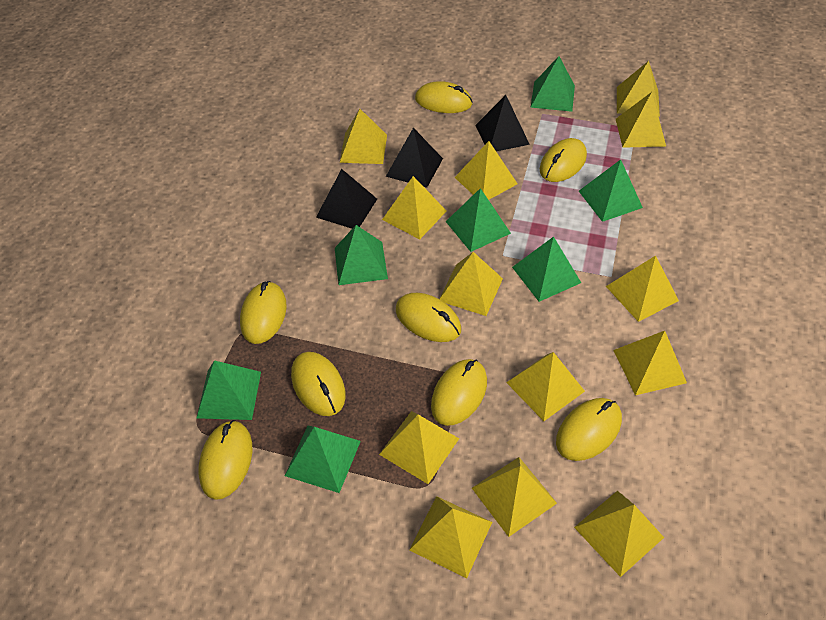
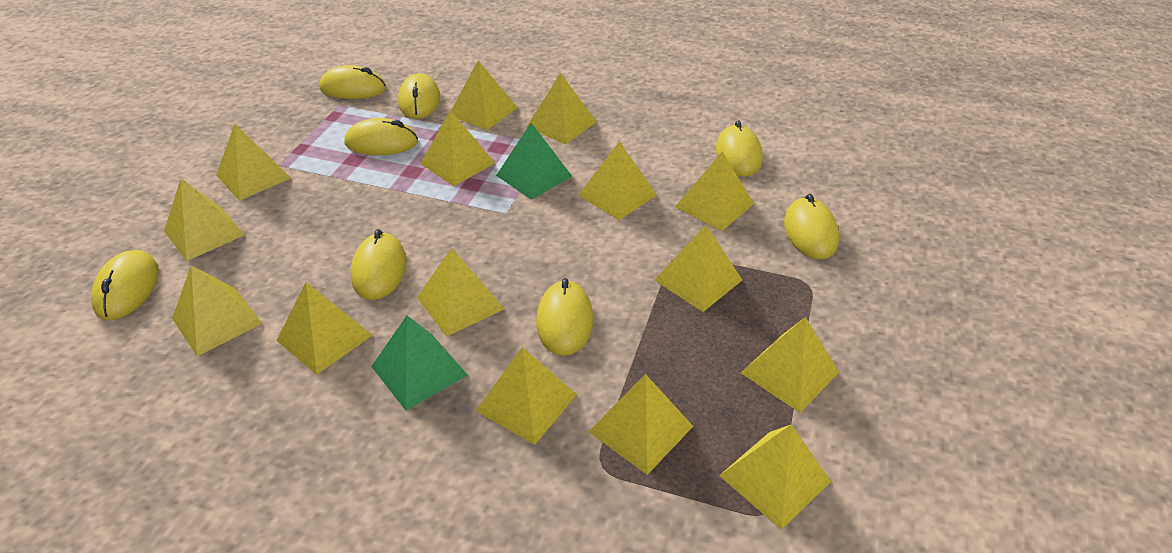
black pyramid: [316,169,377,229] [386,128,443,188] [475,95,530,151] = 3 -> none = 0
green pyramid: [197,360,261,420] [285,426,361,493] [335,225,388,285] [446,188,511,252] [512,236,581,302] [530,56,575,112] [579,159,643,222] = 7 -> [371,315,468,410] [496,123,572,200] = 2
yellow pyramid: [340,109,387,164] [379,411,459,484] [382,176,446,239] [409,496,492,579] [439,252,503,316] [455,141,517,200] [472,457,557,537] [506,352,585,421] [574,491,664,577] [606,256,679,322] [613,331,687,395] [616,92,666,148] [617,61,660,117] = 13 -> [164,179,245,261] [172,265,262,356] [216,124,291,201] [276,282,372,375] [417,248,504,337] [420,110,495,186] [451,60,518,130] [476,347,577,445] [527,73,596,144] [578,141,657,220] [588,374,693,475] [655,225,742,312] [675,152,754,231] [719,425,831,530] [741,317,840,413] = 15

